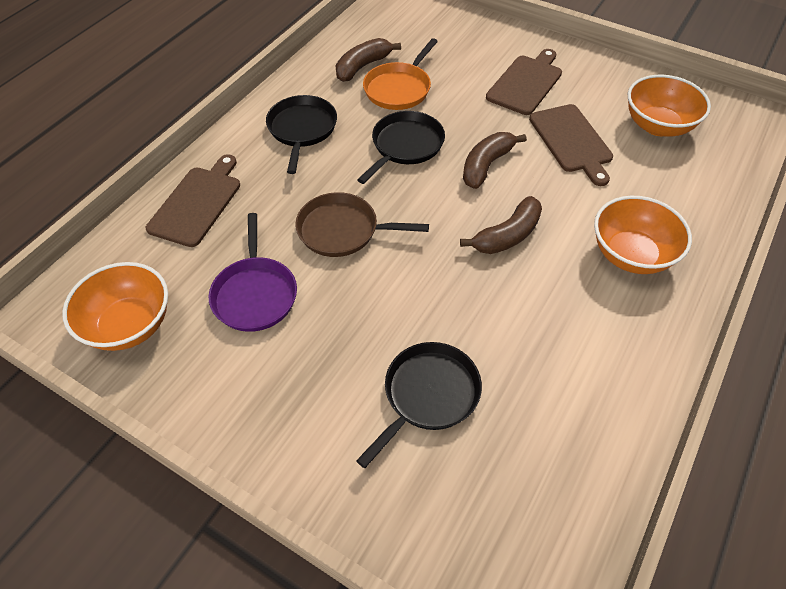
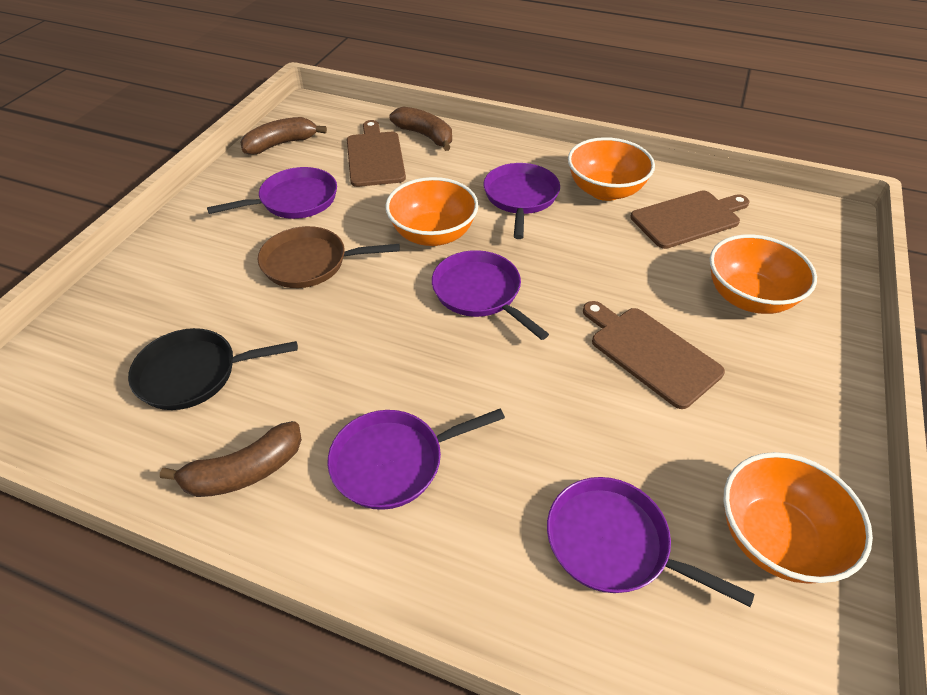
black pan: [266,95,337,174] [356,342,482,468] [357,111,445,184] = 3 -> [128,328,298,410] = 1
orange bowl: [62,262,168,351] [594,196,692,274] [628,75,711,137] = 3 -> [385,177,478,246] [568,137,655,201] [710,234,817,314] [723,452,873,584] = 4
orange pan: [363,38,438,110] = 1 -> none = 0
purple pan: [209,213,297,332] = 1 -> [207,167,337,219] [327,409,505,510] [432,250,549,340] [484,163,560,239] [547,477,754,607] = 5

